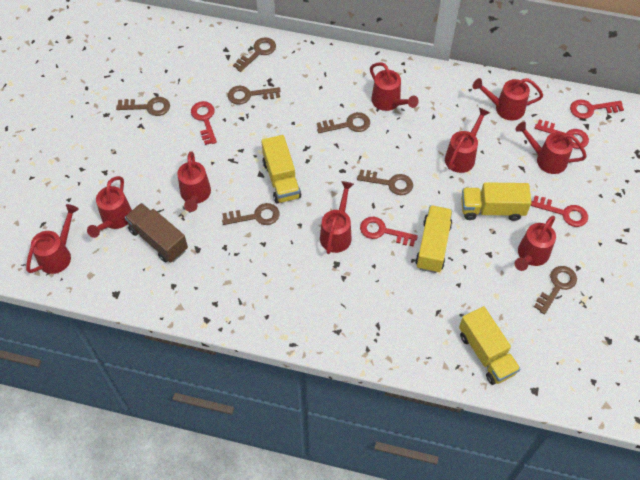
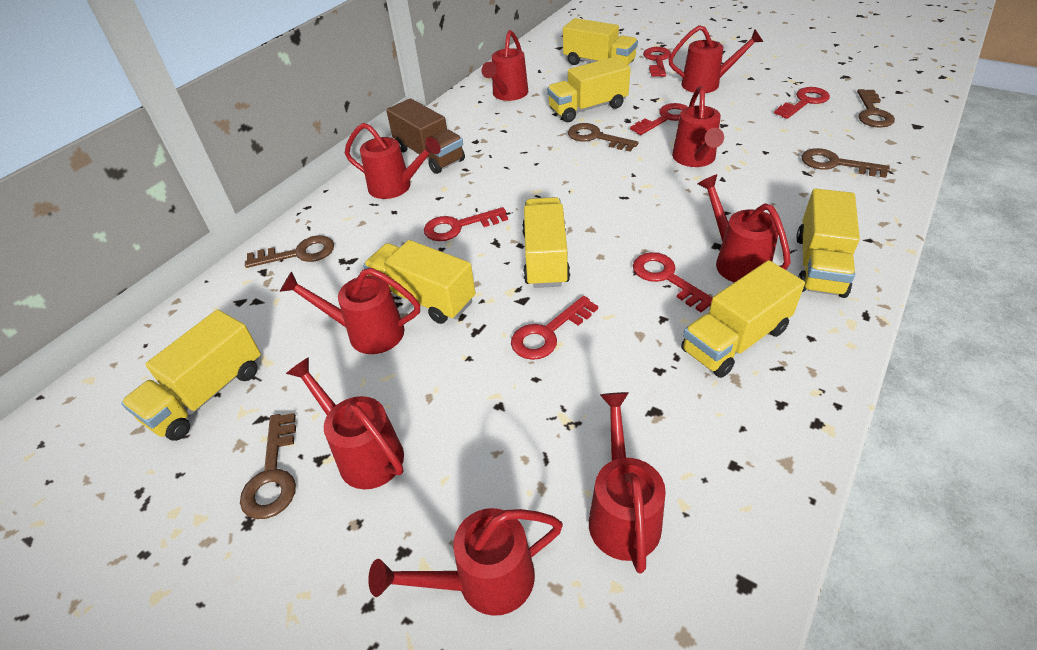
brown key: [116,97,170,116] [222,203,280,225] [228,86,280,105] [233,37,276,72] [317,112,370,133] [357,169,413,195] [534,266,577,315] = 7 -> [240,413,296,519] [245,235,334,268] [568,123,638,151] [801,148,890,178] [857,89,895,128] = 5
red key: [191,101,217,145] [360,217,418,247] [531,195,588,227] [535,119,589,149] [570,99,624,119] = 5 -> [424,207,508,241] [511,296,598,360] [630,103,688,135] [633,252,713,312] [643,47,671,77] [774,87,830,119] = 6
yellow truck: [261,135,301,204] [415,205,452,273] [459,306,520,385] [461,182,532,221] = 4 -> [121,309,261,441] [363,240,475,324] [522,197,570,288] [547,57,630,122] [563,18,638,65] [681,260,805,378] [796,189,860,298] = 7

